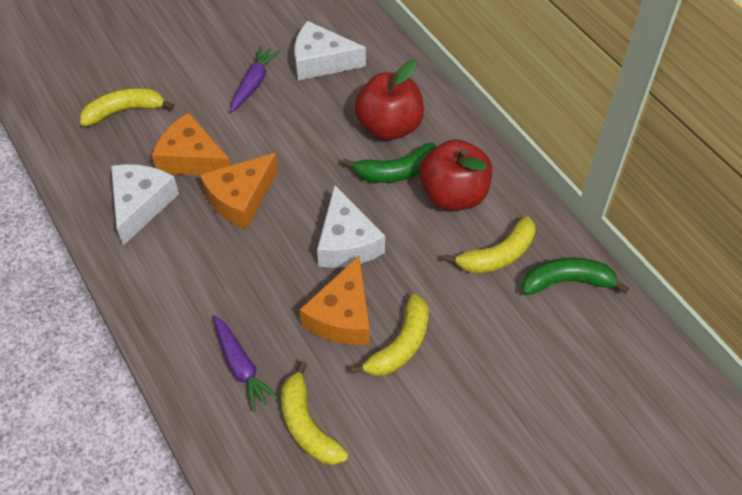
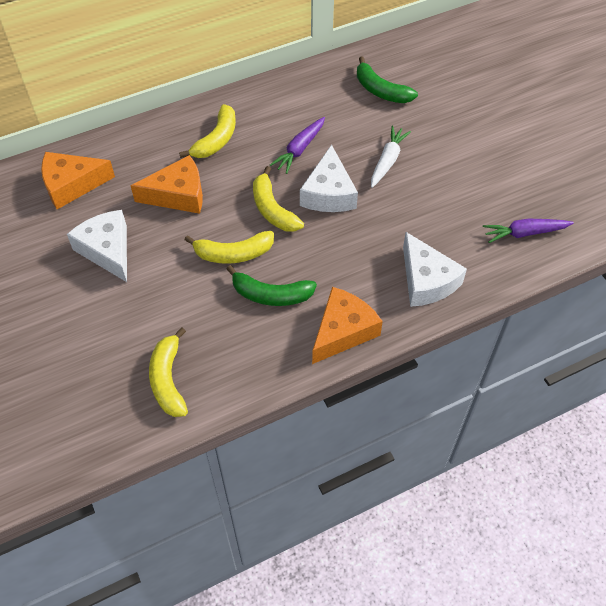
red apple: [354,59,424,141] [419,139,492,210] = 2 -> none = 0
white carrot: none = 0 -> [371,126,411,188] = 1

